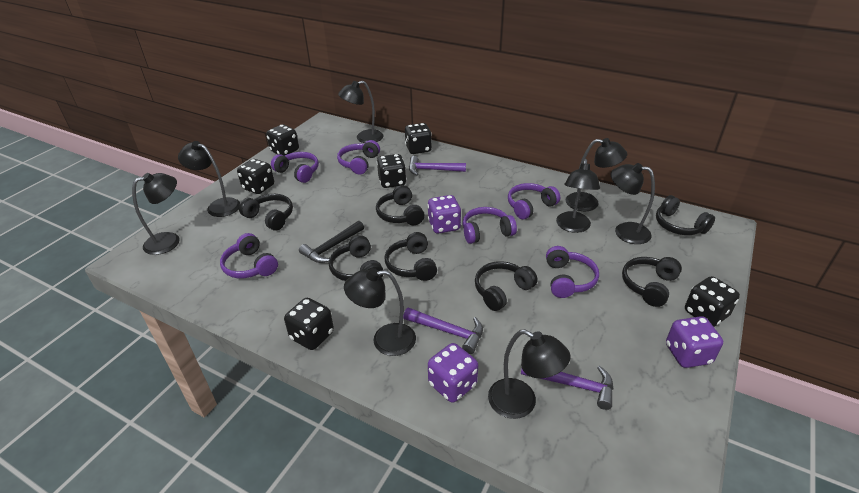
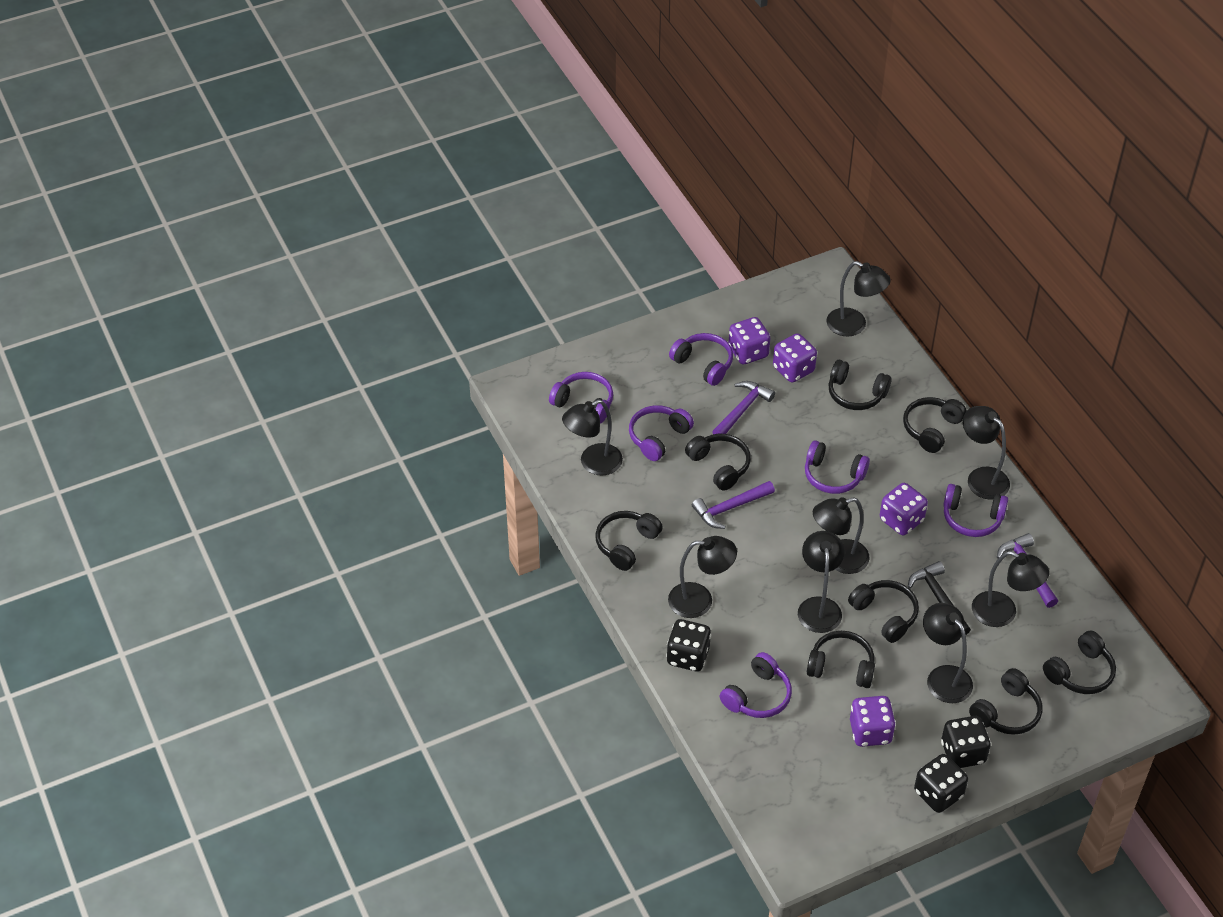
black dice: [237,159,274,194] [266,124,299,156] [284,298,334,350] [377,154,407,188] [405,123,432,154] [685,276,740,327] = 6 -> [666,619,711,671] [914,754,968,813] [941,716,991,768] = 3
black headphones: [239,194,293,231] [329,235,383,281] [376,185,425,226] [385,232,437,281] [475,261,538,311] [622,257,682,307] [656,195,715,235] = 7 -> [595,511,663,571] [685,434,751,491] [807,631,875,688] [828,360,891,410] [848,580,919,643] [903,397,967,453] [969,668,1042,735] [1043,631,1116,694] = 8
purple dice: [427,195,461,234] [428,343,478,403] [666,316,723,368] = 3 -> [729,317,770,364] [773,333,817,382] [850,696,896,747] [880,483,928,535] = 4

